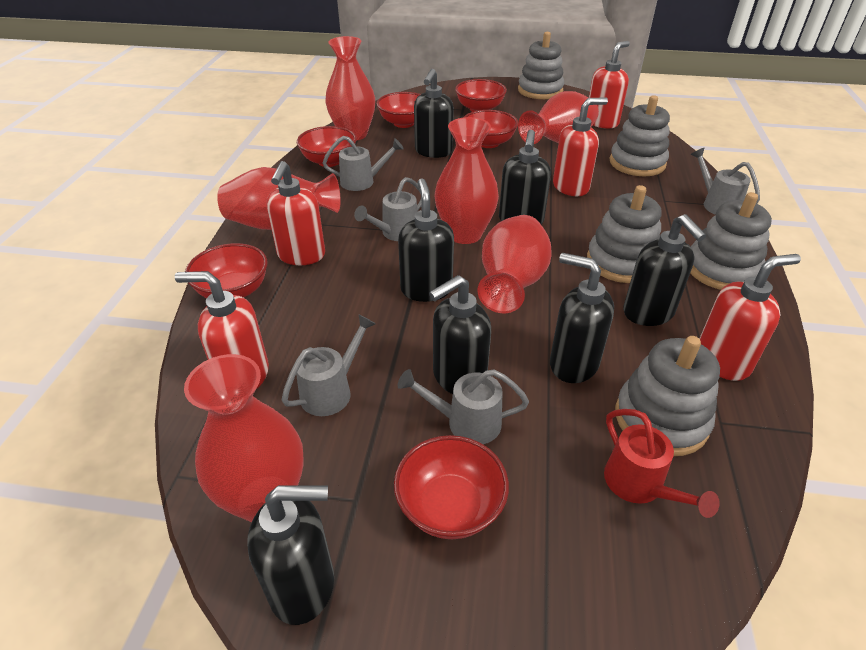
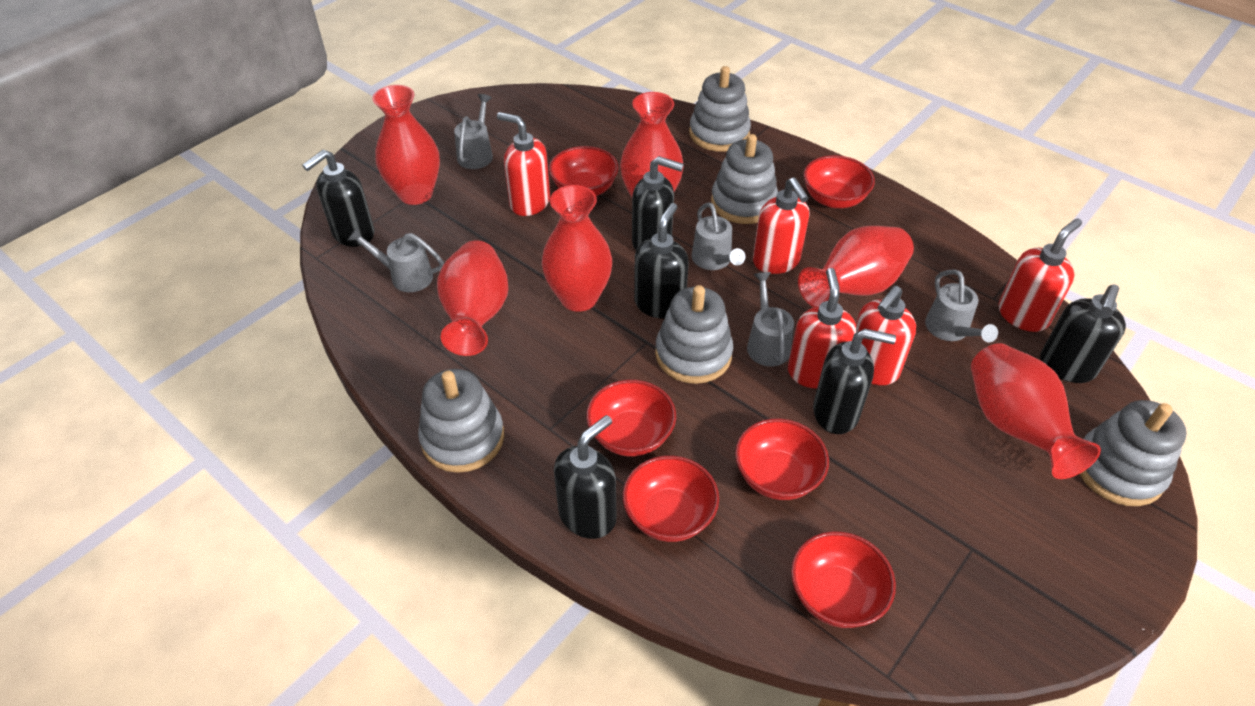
black soap dispenser: [247,485,334,625] [398,178,454,302] [414,69,454,158] [429,275,491,394] [499,130,551,225] [550,253,614,383] [623,214,706,326] = 7 -> [302,150,374,247] [554,415,617,539] [632,156,684,250] [634,203,689,319] [813,329,896,434] [1040,285,1126,383] = 6
red watering can: [604,409,720,518] = 1 -> none = 0

